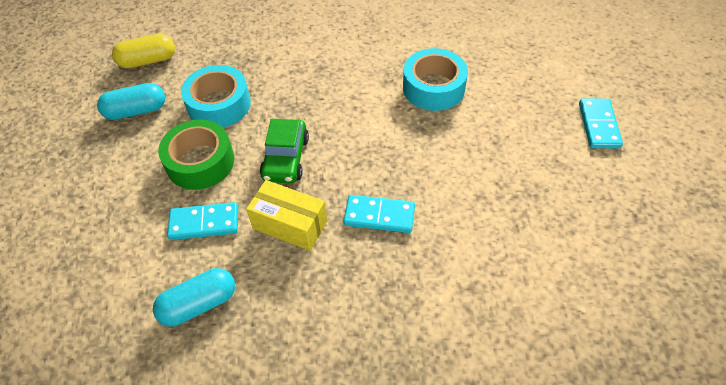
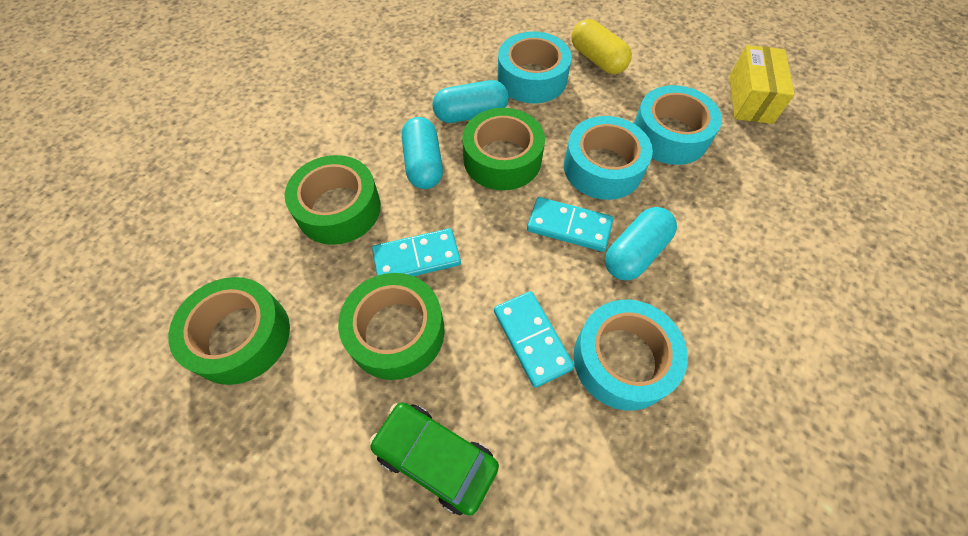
green tape: [158,119,234,190] = 1 -> [168,277,290,385] [285,155,381,245] [338,273,445,380] [462,108,545,190] = 4
turquoise capsule: [97,83,165,120] [153,268,235,327] = 2 -> [402,117,443,189] [432,80,509,123] [605,207,677,280] = 3
turquoise tape: [181,65,251,127] [403,48,468,111] = 2 -> [498,31,572,104] [564,116,653,200] [573,300,688,411] [634,85,722,165] = 4

